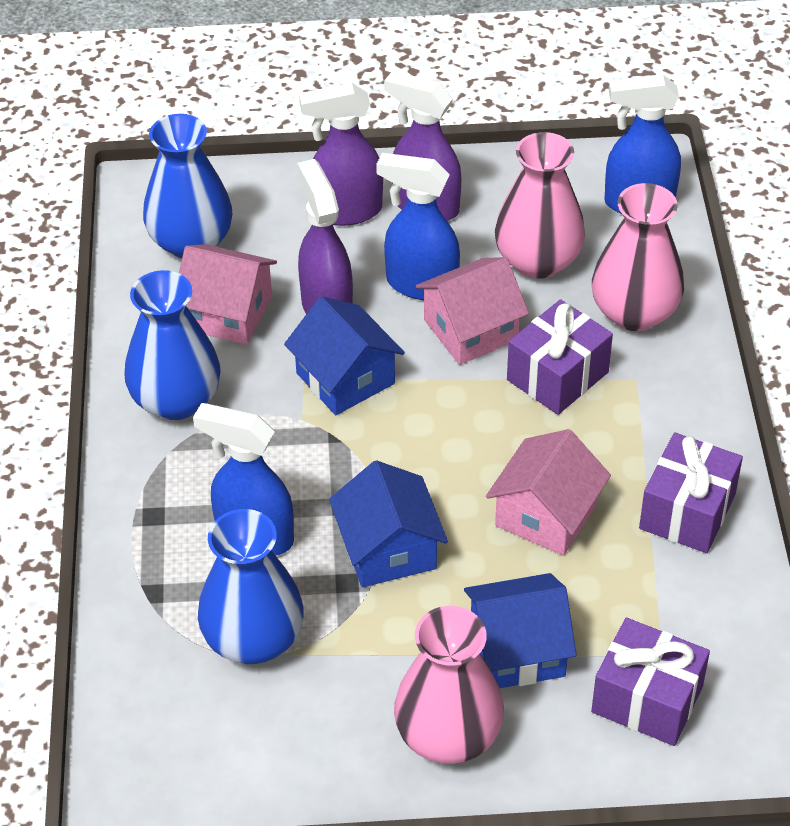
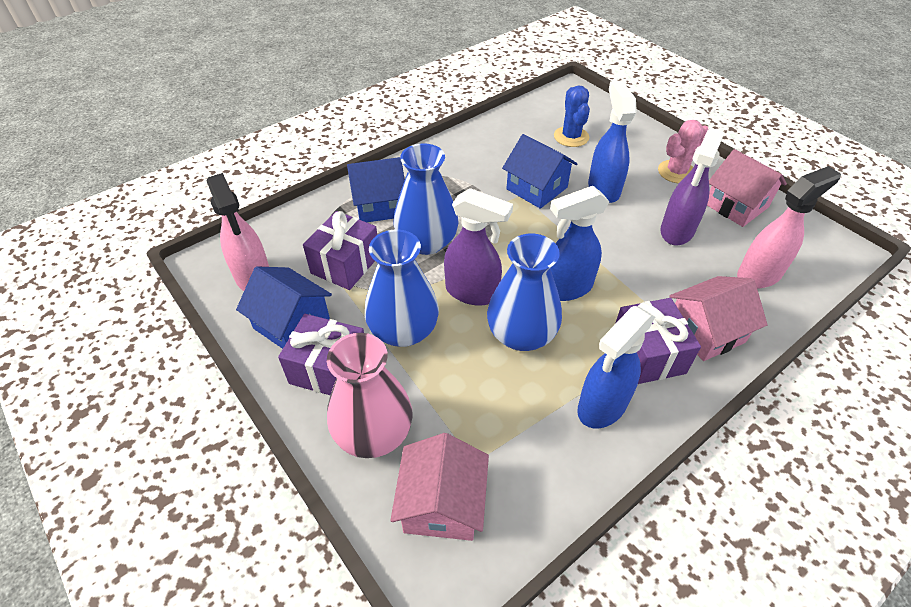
blue cactus: none = 0 -> [554,86,590,147] = 1
pink cactus: none = 0 -> [658,120,709,183] = 1
pink spray bottle: none = 0 -> [207,173,269,291] [737,166,841,289] = 2
pink vase: [394,606,504,764] [495,132,585,279] [592,183,684,331] = 3 -> [327,333,413,458] = 1
purple spray bottle: [297,159,353,314] [299,82,383,226] [384,71,461,221] = 3 -> [444,188,513,306] [660,128,725,245] = 2

